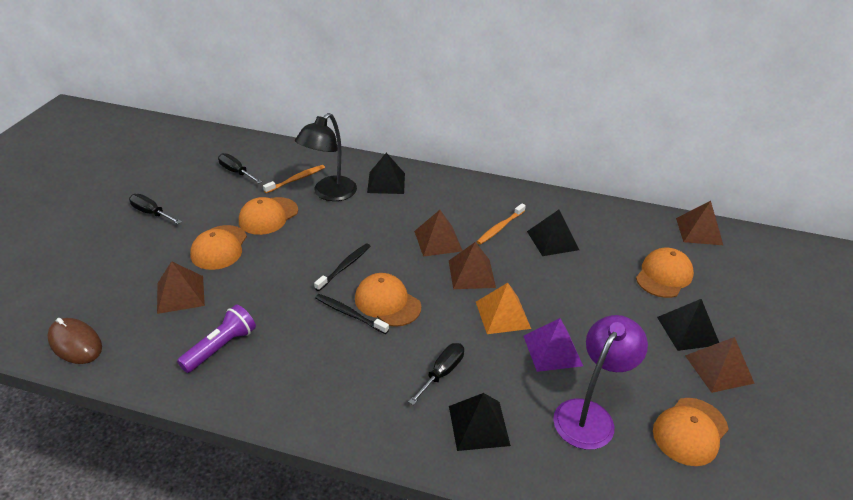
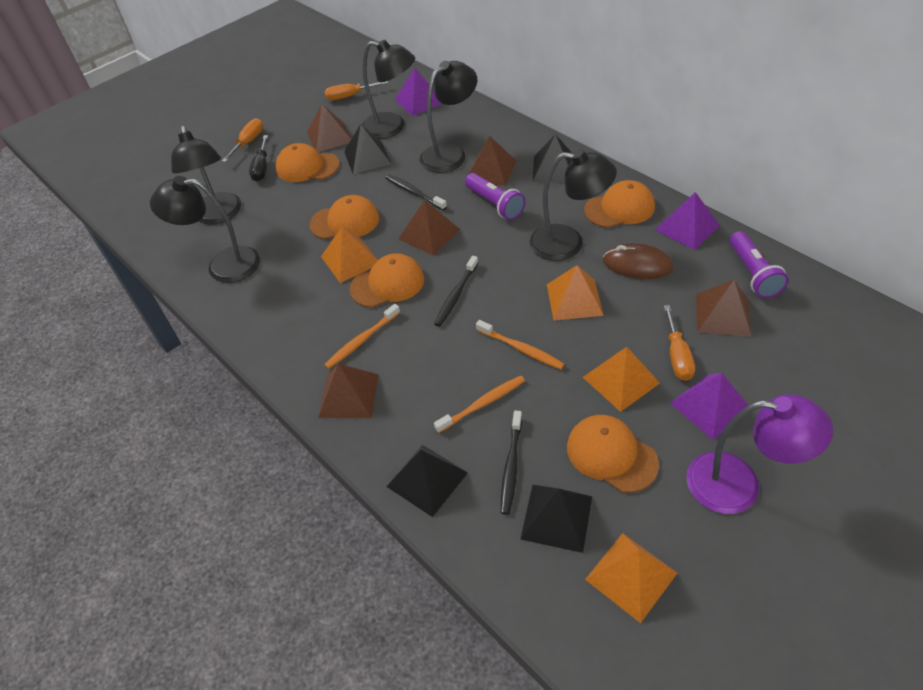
black lamp: [295,113,357,201] = 1 -> [150,176,260,283] [171,126,242,225] [362,40,415,139] [420,61,477,173] [530,149,617,261] = 5
black screwdriver: [129,194,182,224] [218,153,262,183] [408,343,464,405] = 3 -> [249,135,268,182] = 1
black toothbrush: [314,243,370,291] [315,294,389,334] = 2 -> [385,175,447,210] [434,256,478,327] [501,410,522,515] = 3
orange pyramid: [476,283,531,334] = 1 -> [321,227,378,283] [547,265,604,320] [583,347,660,412] [585,533,677,623] = 4
orange screwdriver: none = 0 -> [222,118,263,162] [325,81,388,100] [664,305,695,381] = 3
orange toothbrush: [263,165,325,193] [476,204,526,245] = 2 -> [324,304,400,369] [434,376,525,433] [476,320,565,369] = 3
purple flashlight: [177,305,256,373] = 1 -> [465,173,525,220] [730,231,789,298] = 2
purple pyramid: [524,318,583,372] = 1 -> [395,68,443,116] [655,192,720,250] [670,373,748,440] = 3

